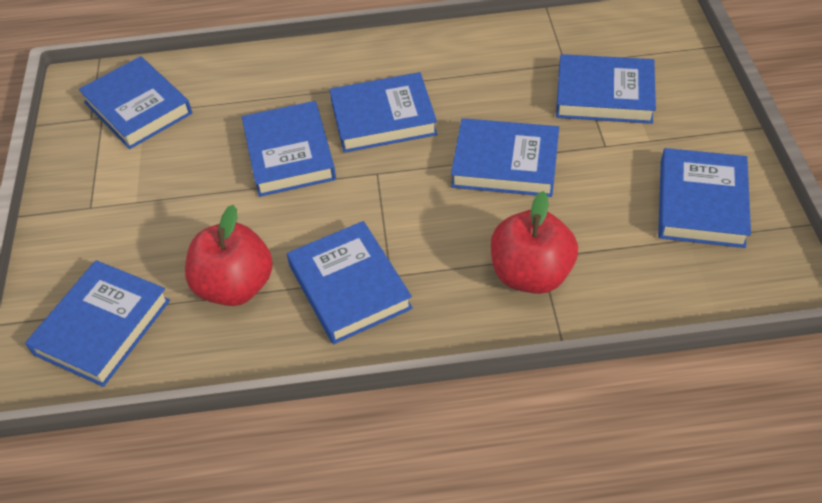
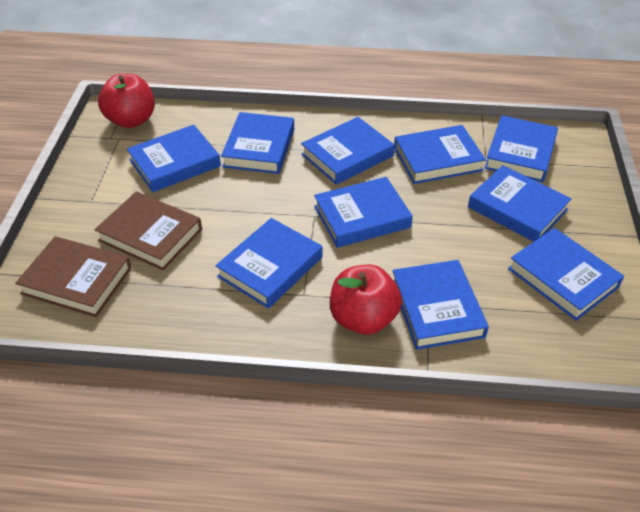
blue book: [25,260,170,387] [79,56,192,149] [242,101,336,197] [287,221,413,344] [330,72,438,153] [451,118,559,197] [556,54,656,124] [658,148,751,248] = 8 -> [127,125,221,192] [215,218,322,309] [221,112,294,174] [301,117,395,185] [314,177,413,248] [392,260,489,350] [394,125,486,184] [468,165,572,242] [484,115,558,182] [508,228,624,321] = 10
brown book: none = 0 -> [15,236,132,317] [95,191,202,270] = 2

